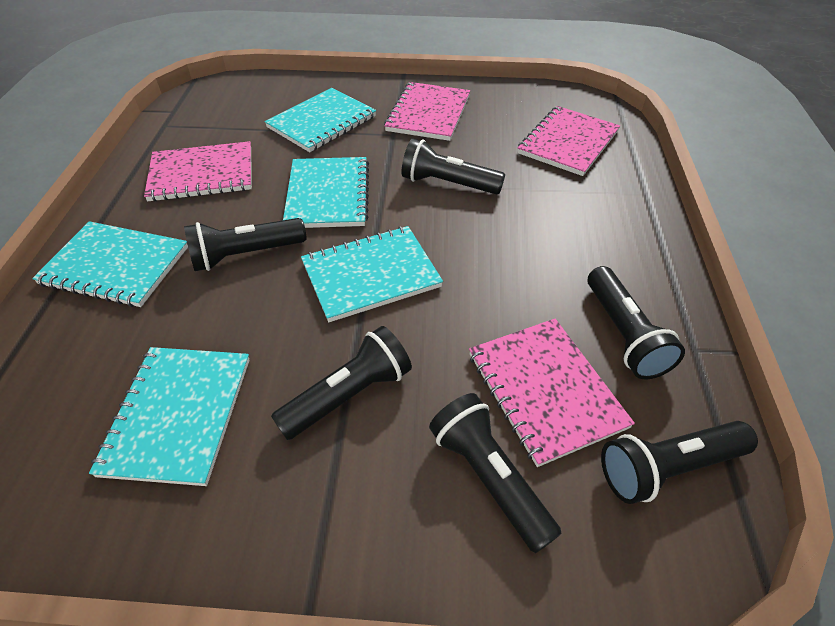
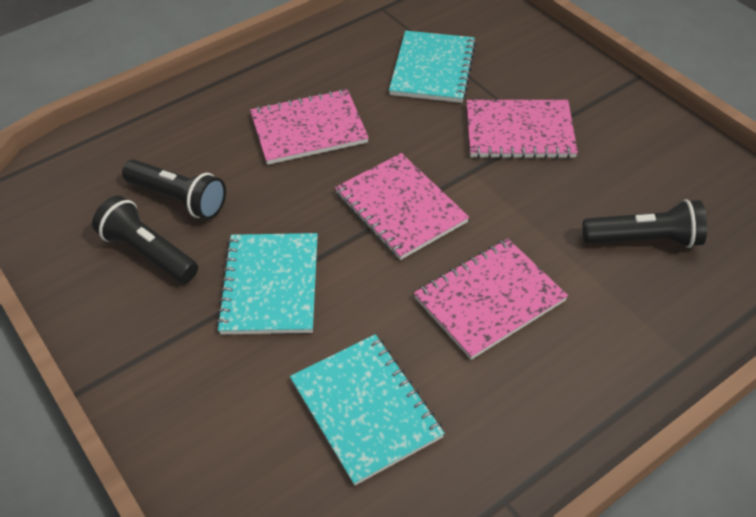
black flashlight: [184,218,306,271] [271,326,412,440] [402,138,505,194] [429,393,562,553] [587,266,685,380] [601,421,758,504] = 6 -> [92,196,198,283] [122,160,226,220] [582,199,707,248] = 3
turquoise notebook: [32,221,188,307] [89,347,250,486] [264,88,376,152] [283,157,369,228] [301,226,443,322] = 5 -> [216,233,318,334] [290,334,445,486] [389,31,476,103] = 3

